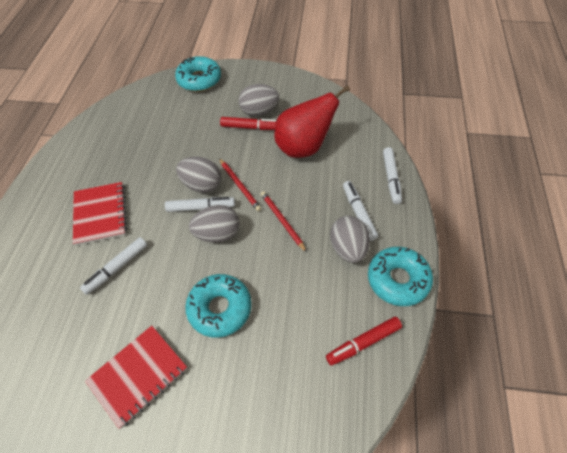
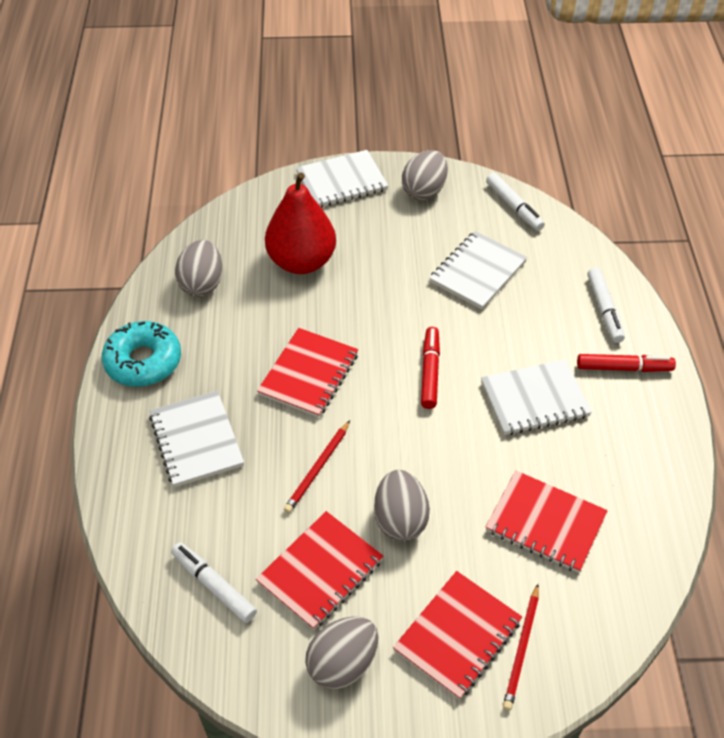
red notebook: [73,182,127,246] [85,326,187,429] = 2 -> [256,511,383,630] [257,328,358,418] [393,571,522,700] [486,471,608,573] = 4
turquoise donut: [175,56,221,92] [185,274,252,338] [368,247,433,306] = 3 -> [102,321,181,387] = 1
white marker: [80,237,147,295] [165,197,235,212] [343,181,378,241] [383,147,402,204] = 4 -> [171,542,257,623] [486,173,545,231] [587,267,625,343] = 3
white notebook: none = 0 -> [149,391,244,487] [296,150,388,208] [429,231,527,310] [481,359,592,435] = 4

